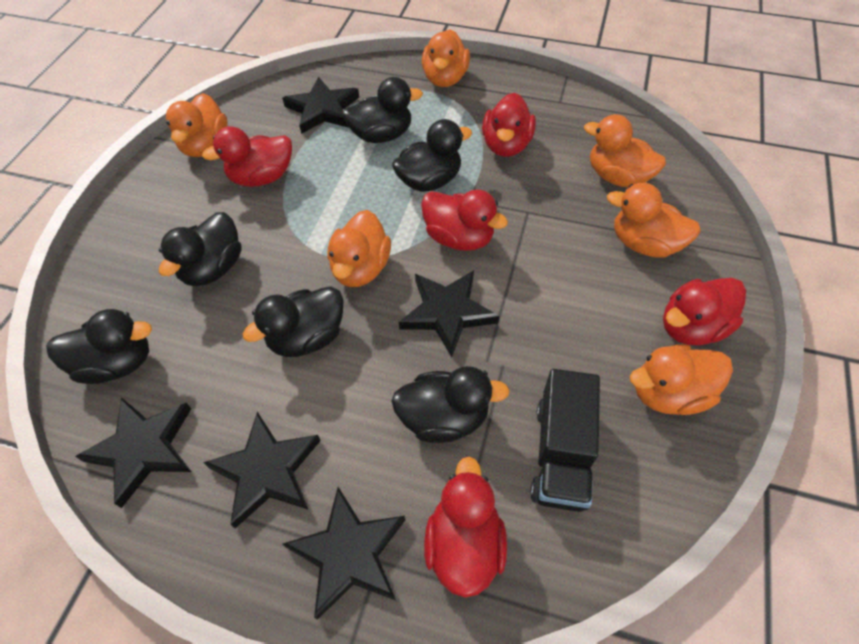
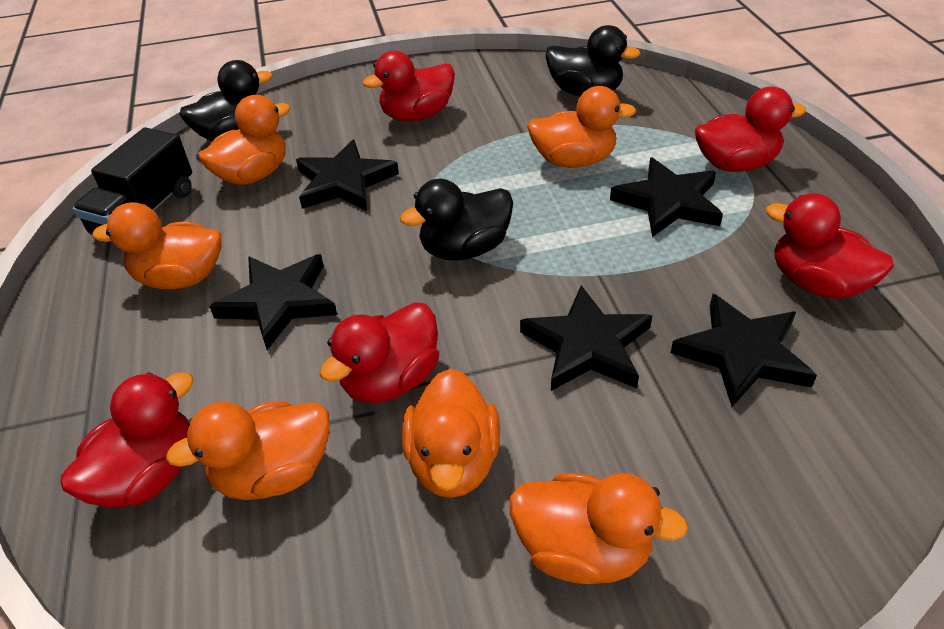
black duck: [46,309,152,384] [159,212,241,286] [242,286,344,357] [342,77,423,143] [391,366,510,443] [392,119,472,192] = 6 -> [179,60,273,141] [400,179,513,261] [546,25,640,97] = 3

